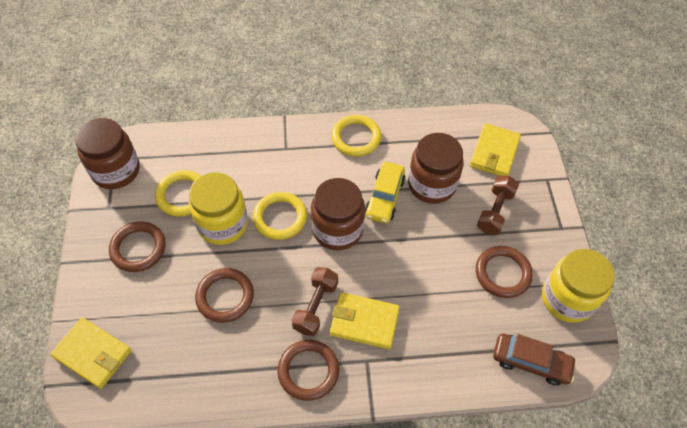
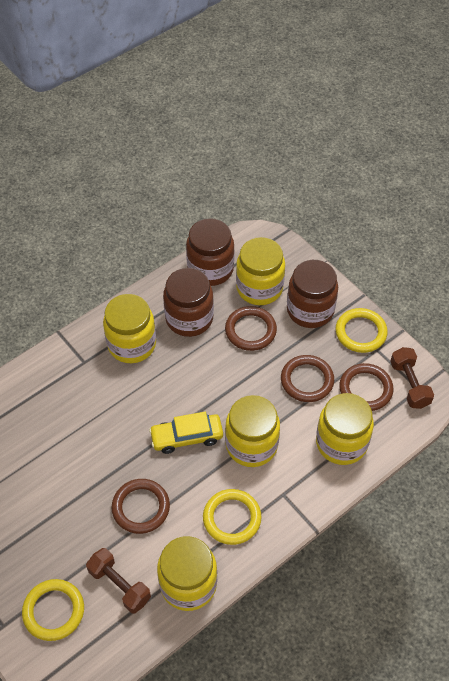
brown car: [493,333,577,386] = 1 -> none = 0
yellow jar: [189,172,248,245] [542,249,615,323] = 2 -> [103,294,156,363] [157,536,217,611] [225,395,280,467] [236,237,285,305] [316,393,374,465] = 5
yellow wallet: [50,317,132,389] [330,292,400,349] [470,123,521,176] = 3 -> none = 0

